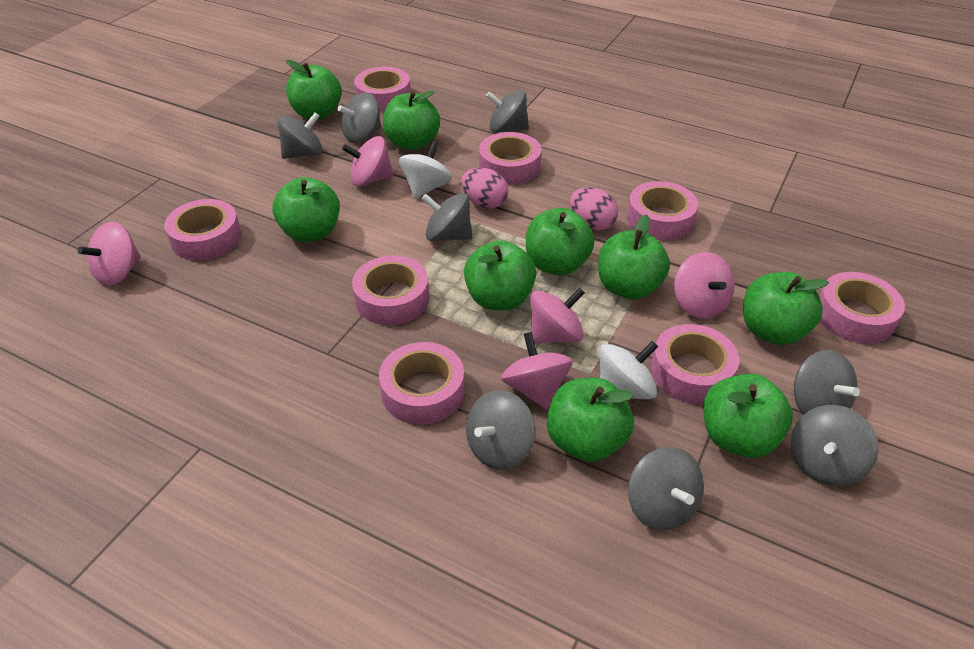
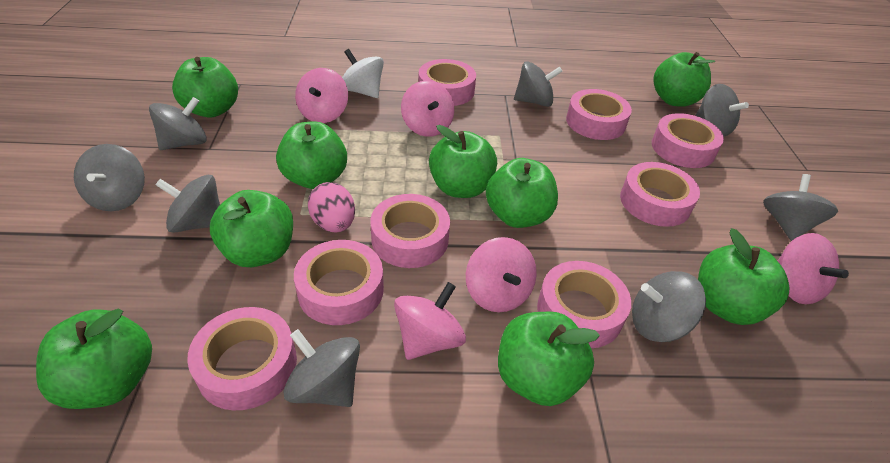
pink egg: [461,168,508,209] [570,187,618,231] = 2 -> [308,182,355,233] = 1
white spinning top: [399,141,452,199] [599,341,658,399] = 2 -> [342,49,384,98] = 1

